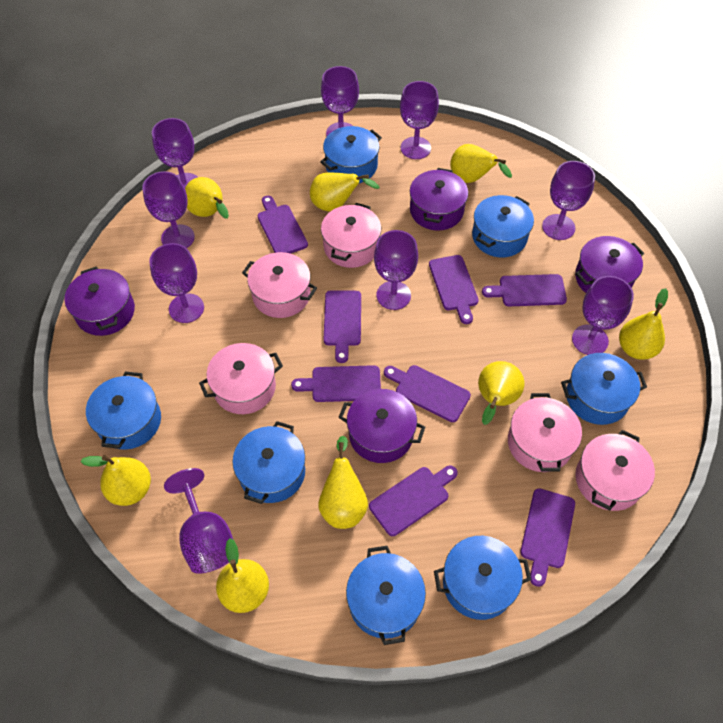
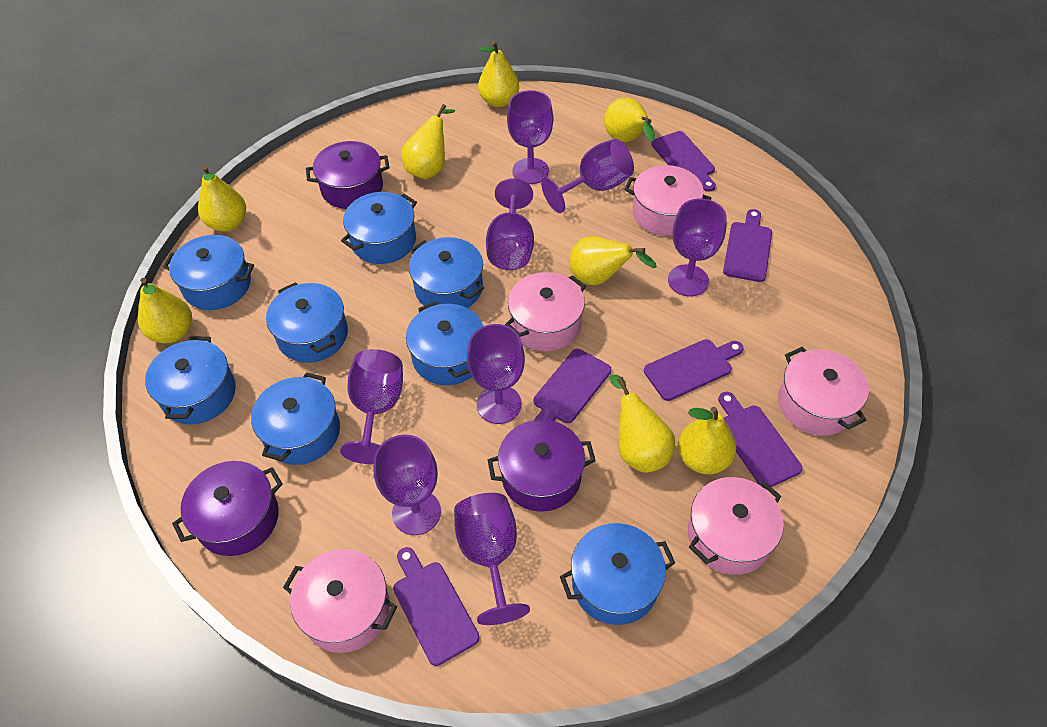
blue pot: [86,371,161,449] [233,421,305,504] [320,126,382,183] [346,546,426,645] [434,536,531,620] [472,195,534,257] [561,353,647,425] = 7 -> [145,337,236,424] [163,235,254,310] [251,372,340,465] [266,282,348,363] [341,192,417,264] [406,301,483,385] [409,237,484,308] [560,523,675,625] = 8
purple cutting board: [258,196,308,254] [291,365,381,402] [324,290,361,363] [369,466,458,536] [384,365,471,422] [429,255,479,324] [482,274,567,306] [521,488,575,587] = 8 -> [393,547,479,666] [534,349,611,423] [644,339,743,401] [651,131,716,192] [718,392,803,489] [723,209,772,282] = 6
purple goblet: [142,171,195,248] [149,243,204,323] [152,118,198,188] [164,468,233,574] [321,66,359,136] [374,230,418,310] [400,81,439,159] [542,161,595,240] [572,276,634,355] = 9 -> [340,349,403,464] [373,435,441,535] [454,493,530,625] [467,324,525,424] [486,178,534,270] [507,90,553,184] [541,139,634,213] [668,198,727,297] = 8
purple pot: [65,267,135,336] [338,389,425,463] [410,168,468,230] [575,236,644,293] = 4 -> [172,461,283,556] [306,141,389,209] [488,419,596,512] = 3

